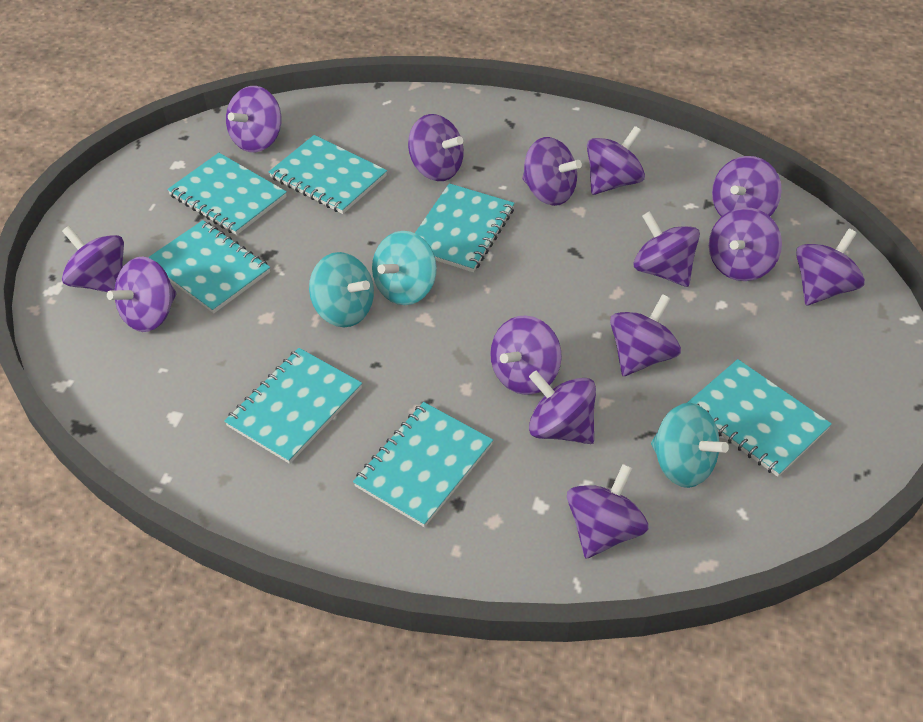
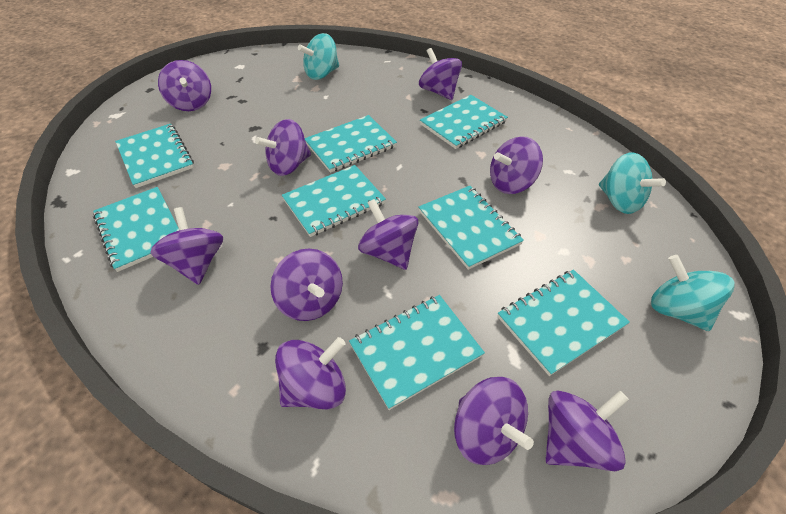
purple spinning top: [62,226,124,292] [107,257,177,332] [226,86,281,152] [408,114,464,181] [490,315,562,395] [522,137,582,206] [529,371,596,444] [567,464,649,559] [587,126,645,195] [610,294,681,376] [634,211,700,287] [709,207,782,281] [712,156,782,217] [796,228,865,306] = 14 -> [150,207,223,285] [158,60,211,111] [255,119,311,176] [270,249,343,321] [275,337,346,410] [358,199,418,270] [419,48,462,100] [454,377,534,465] [490,137,543,194] [545,391,629,471] = 10
turquoise notebook: [148,220,270,313] [167,153,287,235] [224,348,362,464] [269,135,387,214] [353,402,493,527] [415,183,515,272] [687,359,832,477] = 7 -> [93,187,179,272] [115,124,194,188] [282,165,386,237] [305,115,397,173] [349,295,485,410] [418,186,524,270] [420,95,508,149] [497,270,630,376] = 8

